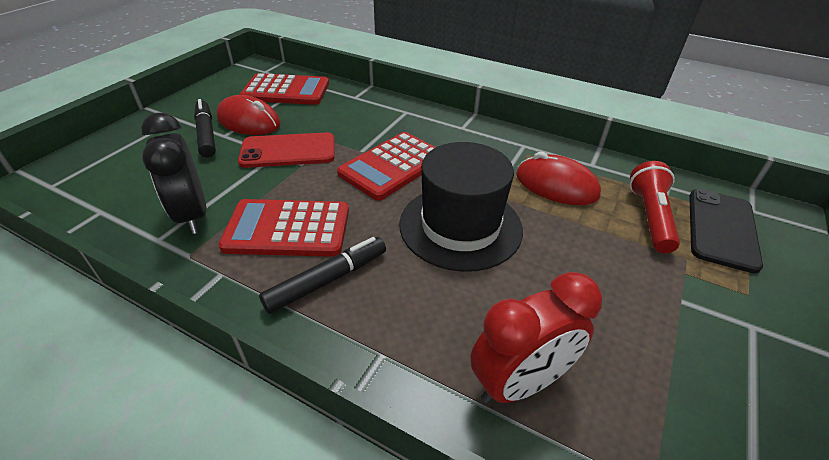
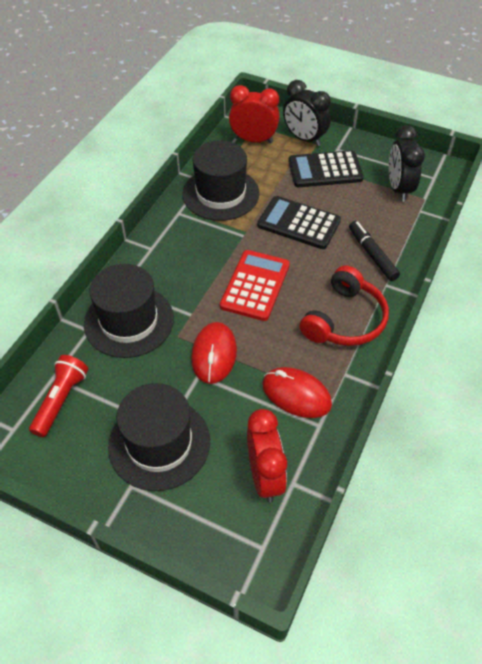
black calculator: none = 0 -> [257,196,341,249] [288,150,364,187] = 2
black clock: [141,113,207,234] = 1 -> [283,80,331,147] [389,125,425,202] = 2
black hat: [399,142,523,272] = 1 -> [84,264,174,358] [108,383,210,491] [182,140,259,221] = 3
black marker: [194,99,216,157] [259,237,386,314] = 2 -> [349,221,400,281] = 1
black phone: [689,189,763,273] = 1 -> none = 0
red calculator: [218,199,349,257] [240,73,329,105] [337,132,436,201] = 3 -> [220,250,290,321] = 1
red clock: [470,272,602,404] = 1 -> [229,85,280,143] [247,409,287,502] = 2
red headphones: none = 0 -> [300,265,389,346] = 1
red phone: [238,132,335,168] = 1 -> none = 0

